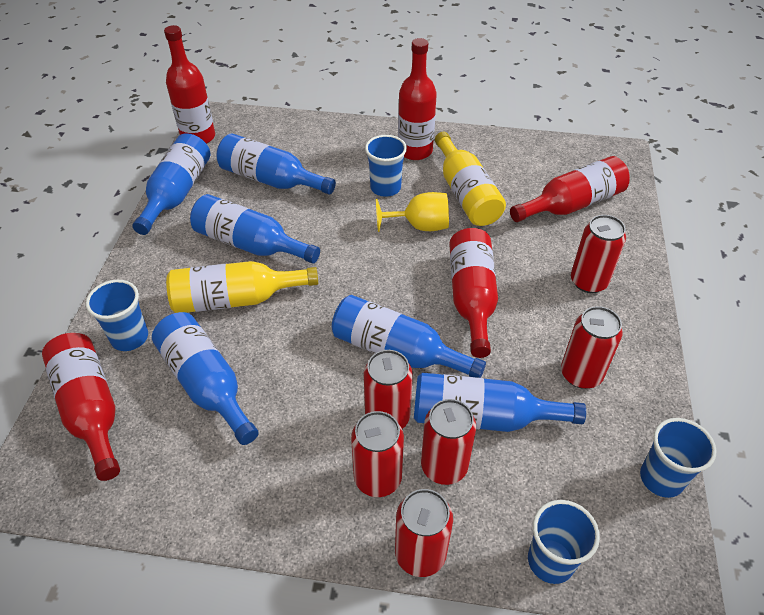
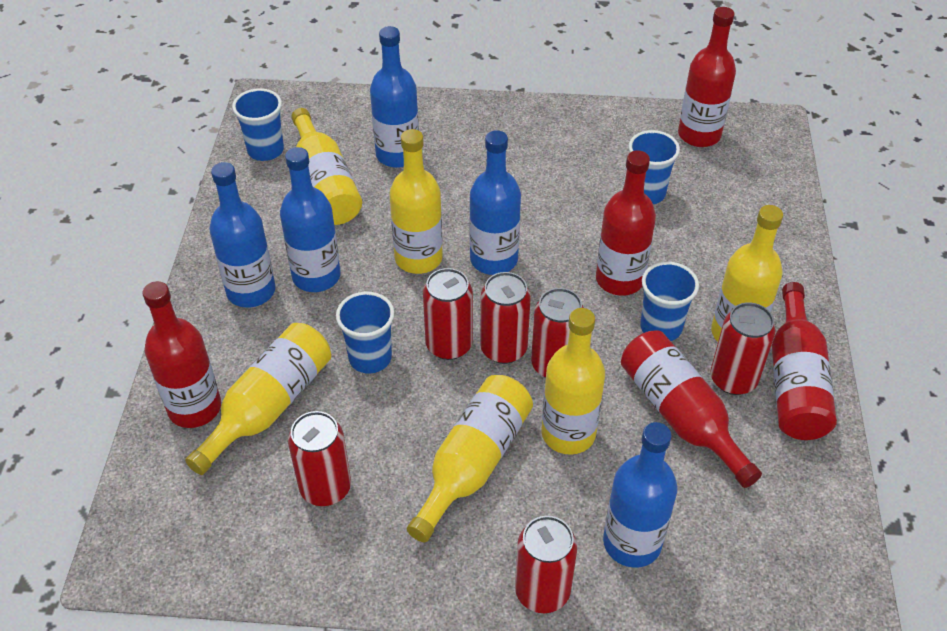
blue bottle: [132,133,210,235] [152,312,259,445] [190,194,320,264] [217,133,336,195] [332,295,486,378] [414,373,586,432] = 6 -> [209,162,276,308] [280,147,341,292] [370,26,419,168] [469,130,521,275] [603,422,678,568] = 5
yellow bottle: [166,261,318,313] [435,132,506,226] = 2 -> [185,323,331,475] [291,108,362,225] [390,129,443,274] [407,375,533,542] [541,308,605,455] [711,205,783,342] = 6
yellow goblet: [376,192,449,232] = 1 -> none = 0

